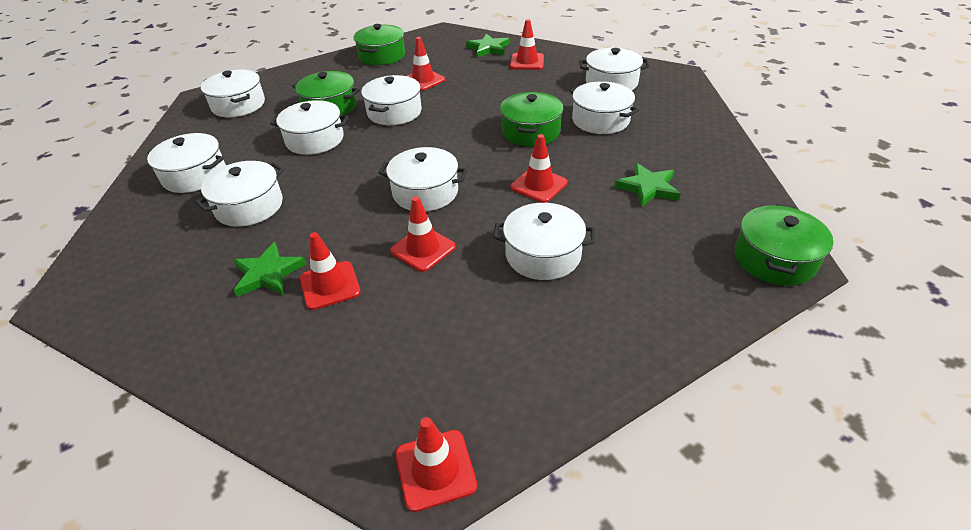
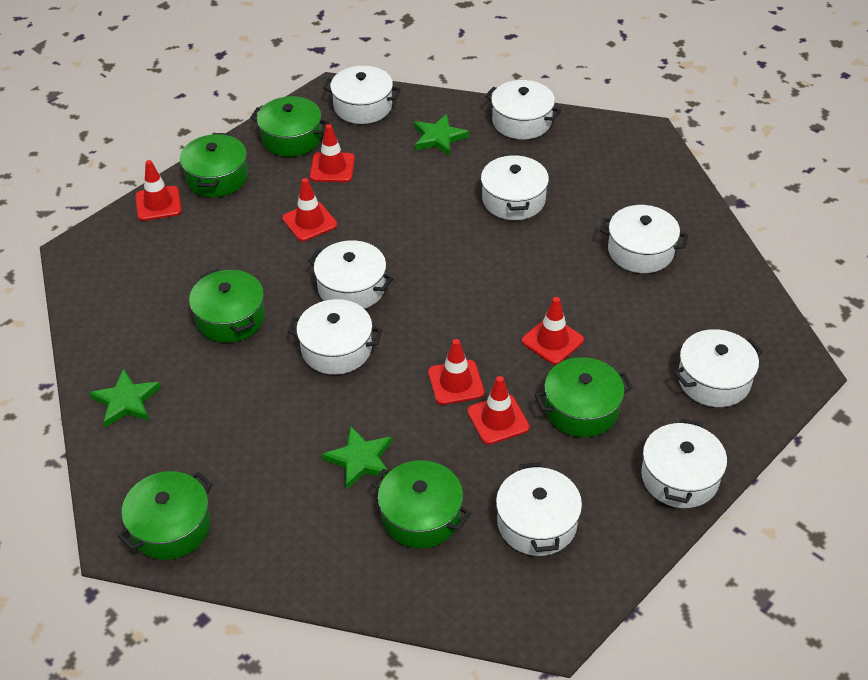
green pot: [292,71,360,116] [353,24,405,65] [500,92,563,146] [735,204,833,286] = 4 -> [117,471,213,560] [180,133,248,197] [189,269,265,343] [250,96,329,157] [371,460,471,548] [535,357,633,437] = 6

